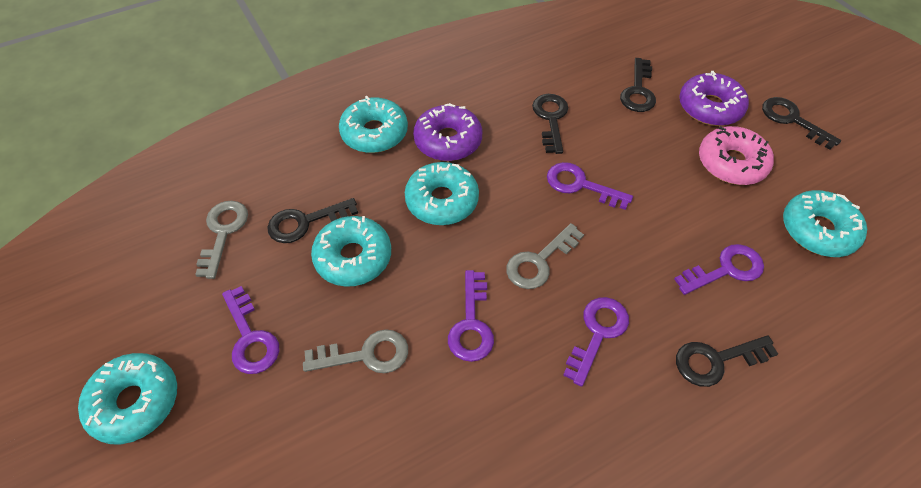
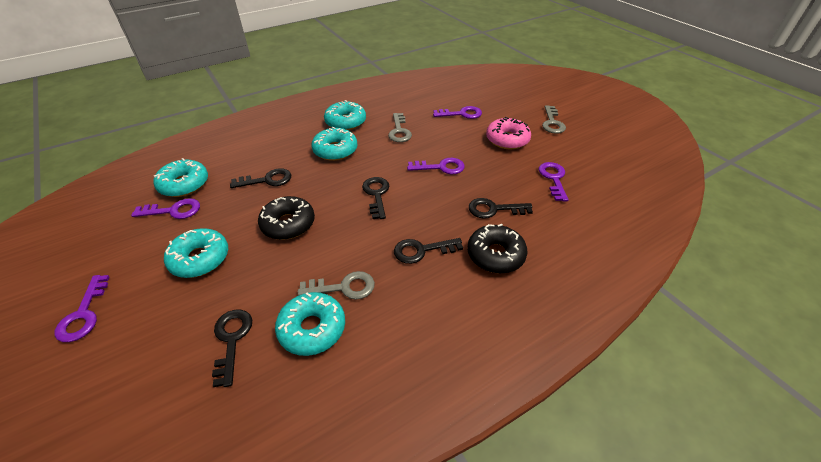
black donut: none = 0 -> [258,196,315,240] [467,224,528,273] = 2
purple donut: [413,103,482,161] [679,71,749,126] = 2 -> none = 0

